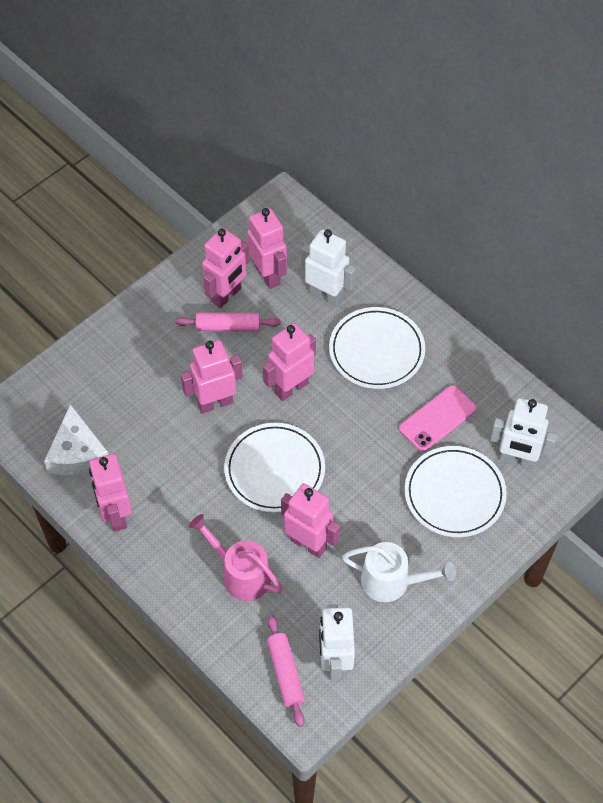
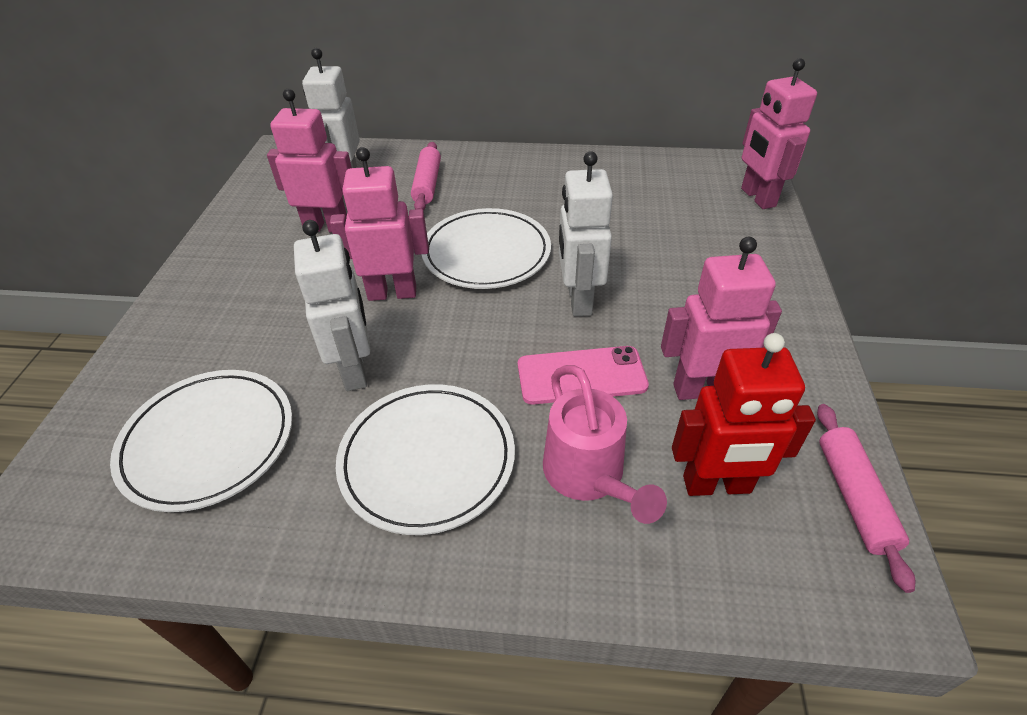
pink robot: [89,454,132,531] [181,340,243,414] [202,228,249,308] [247,208,287,289] [263,323,316,401] [281,484,340,558] = 6 -> [267,89,352,233] [330,147,429,301] [661,237,782,400] [741,58,817,209] = 4
red robot: none = 0 -> [672,333,816,496] = 1
white cheese: [44,404,109,475] = 1 -> none = 0
white watering can: [342,542,456,602] = 1 -> none = 0

